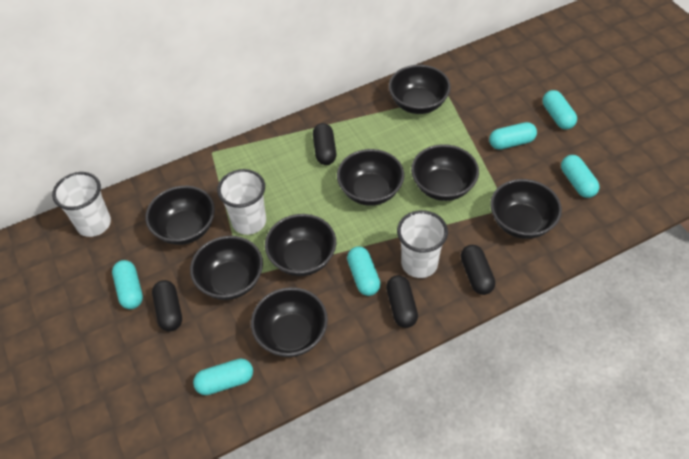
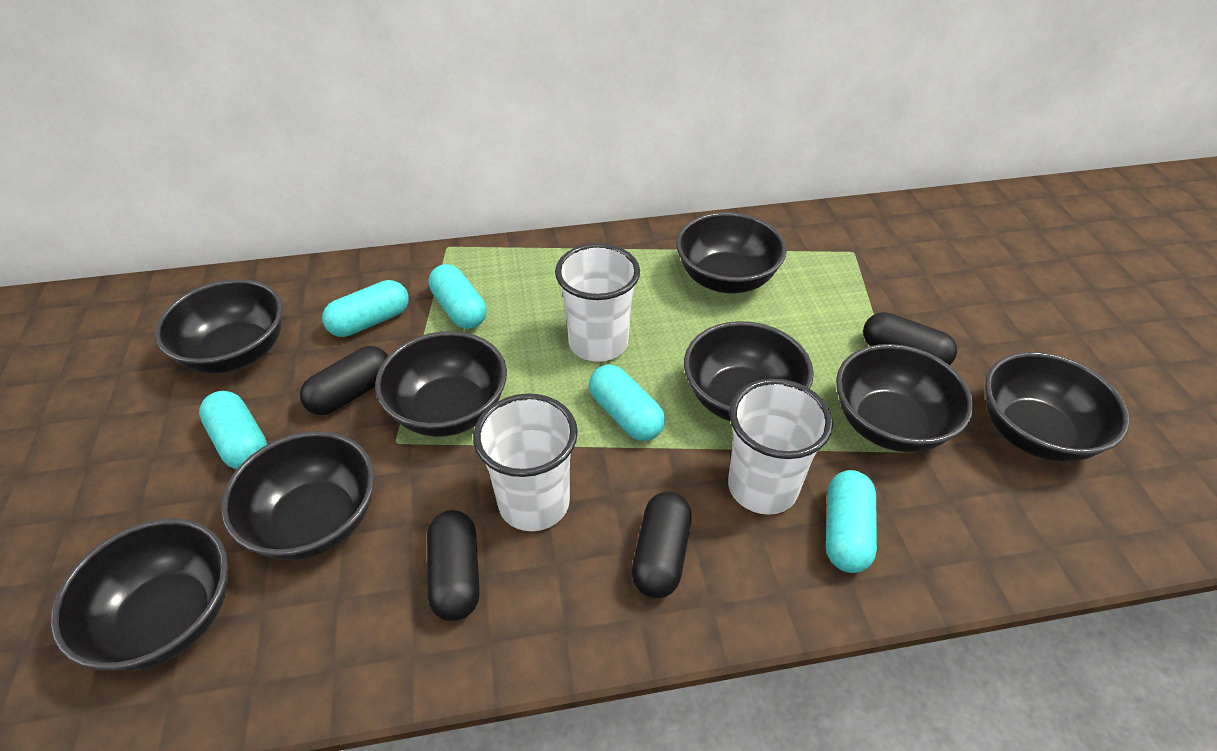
turquoise capsule: [112,260,143,309] [193,359,253,395] [347,246,380,296] [489,122,537,150] [543,90,577,129] [561,155,599,198] = 6 -> [199,391,267,470] [322,280,409,337] [428,264,486,329] [589,365,665,441] [826,470,877,573] = 5

